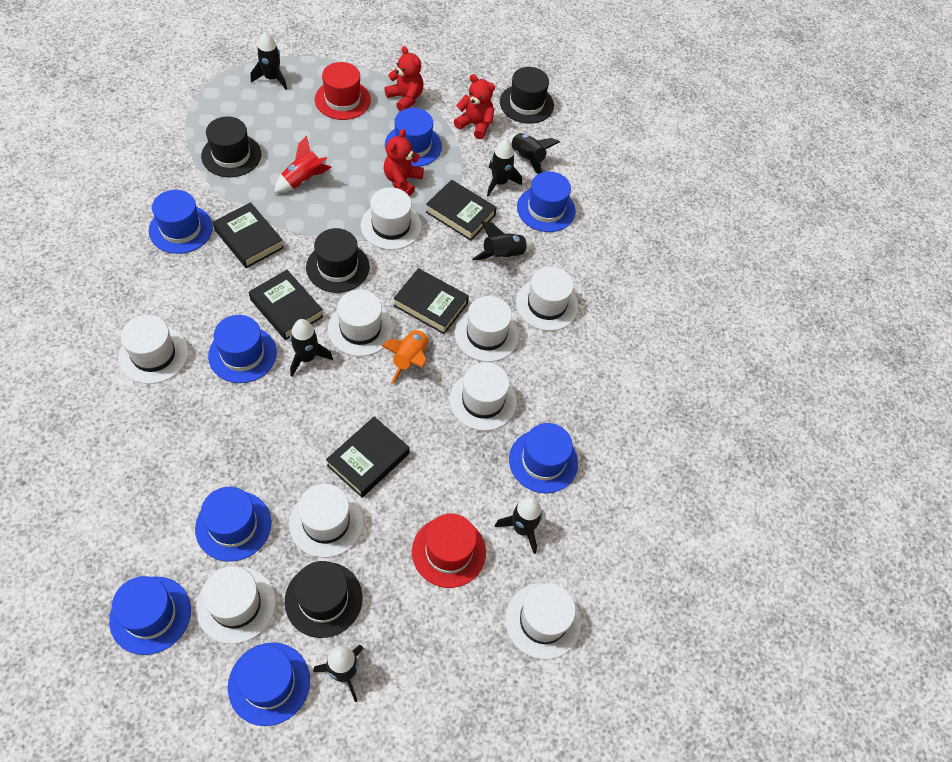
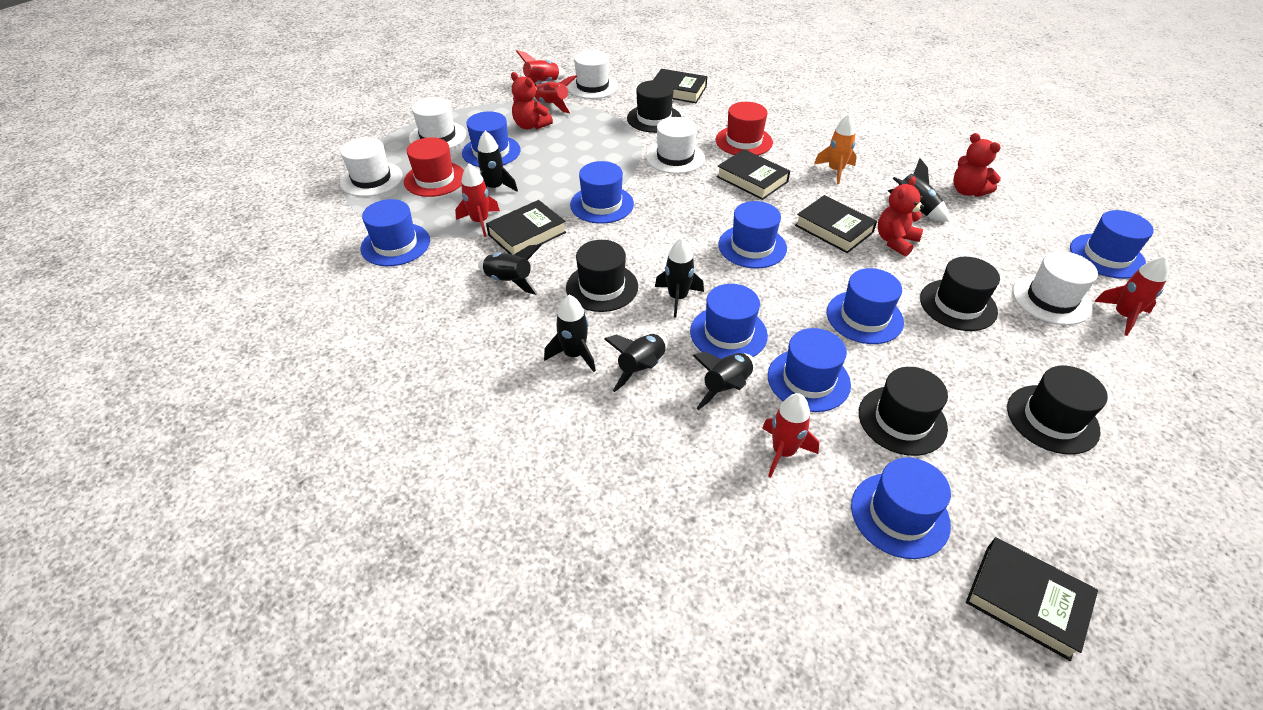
black hat: [201,116,261,177] [285,561,362,638] [306,228,369,293] [500,67,554,124] = 4 -> [566,240,638,312] [627,80,681,133] [859,367,948,456] [920,257,1000,331] [1007,366,1108,454] = 5
blue hat: [109,576,191,655] [149,190,213,254] [195,487,271,562] [208,315,277,383] [228,642,310,726] [385,108,442,167] [509,423,578,493] [517,171,576,232] = 8 -> [361,199,430,266] [462,111,521,167] [570,161,634,224] [690,284,768,359] [718,201,787,269] [768,328,851,412] [827,268,904,344] [851,457,951,559] [1070,210,1154,279] = 9
red rocket: [274,135,332,193] = 1 -> [455,163,500,237] [516,50,565,82] [534,75,577,113] [762,393,819,478] [1094,256,1169,336] = 5
white hat: [118,315,188,384] [196,566,276,644] [289,484,363,558] [328,290,393,356] [361,187,421,250] [449,362,517,431] [455,296,519,362] [505,583,581,660] [516,266,579,331] = 9 -> [340,137,403,197] [409,97,466,149] [567,50,618,99] [646,117,705,174] [1013,251,1098,325] = 5

